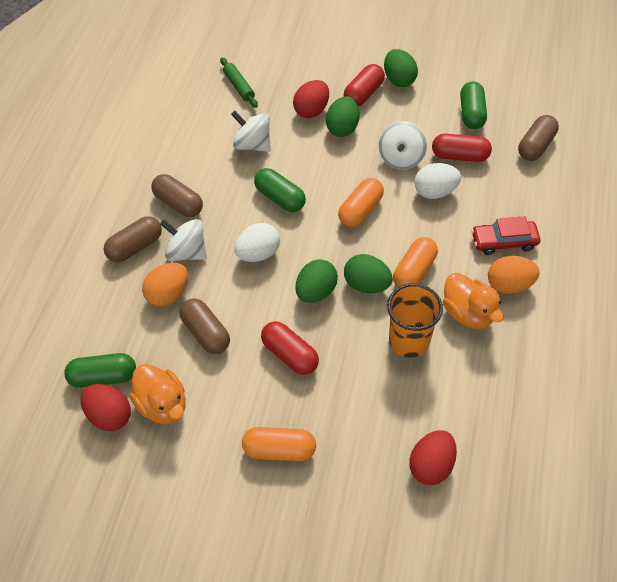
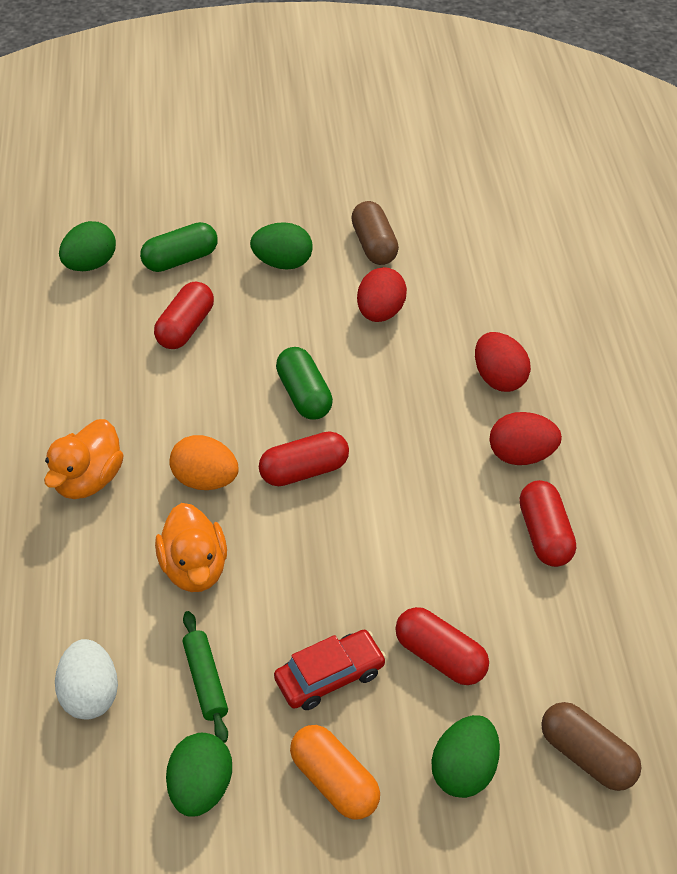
brown capsule: [104,216,162,262] [151,174,203,217] [180,299,230,354] [518,115,559,161] = 4 -> [351,201,399,265] [541,702,642,791] = 2
green capsule: [64,353,136,388] [254,168,306,212] [460,81,487,129] = 3 -> [140,222,218,272] [276,347,333,420] = 2
orange capsule: [242,427,316,461] [338,178,384,227] [393,237,438,287] = 3 -> [290,725,380,819] = 1
orange cup: [387,284,443,358] = 1 -> none = 0
orange egg: [142,263,188,307] [488,256,540,294] = 2 -> [169,435,239,490] = 1
red capsule: [261,321,319,375] [344,64,385,106] [432,134,492,162] = 3 -> [154,282,214,349] [259,431,349,486] [395,607,489,685] [519,480,576,567] = 4
white egg: [234,223,280,262] [414,163,461,199] = 2 -> [55,639,118,720] = 1
white spinning top: [160,219,207,261] [231,111,271,152] [379,121,427,170] = 3 -> none = 0

